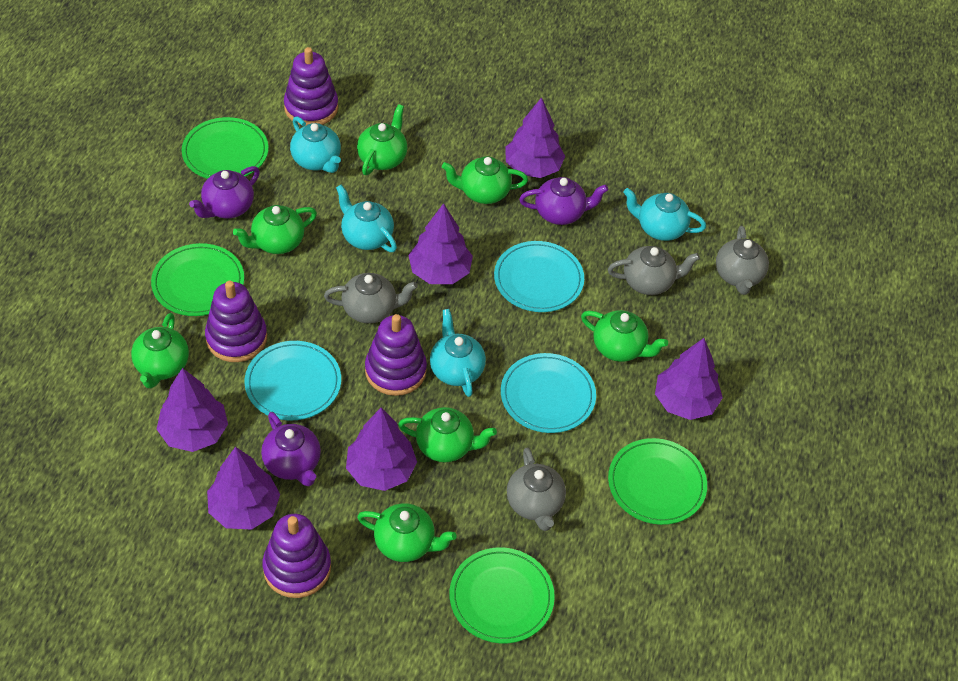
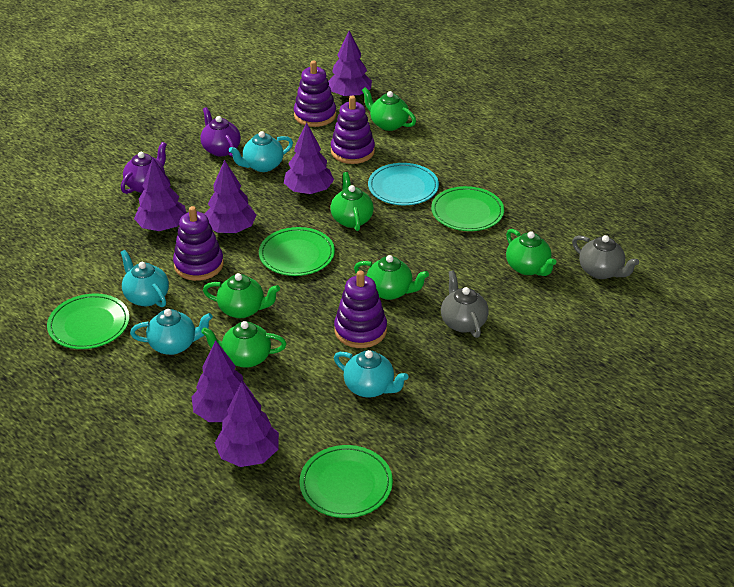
green teapot: [131,313,189,389] [233,205,317,254] [357,104,407,175] [357,503,457,562] [398,407,497,462] [442,156,528,204] [581,310,668,362] = 7 -> [201,321,287,368] [203,273,280,318] [330,172,374,231] [354,255,429,300] [362,87,416,131] [506,229,557,276] = 6
grey teapot: [324,273,418,324] [507,448,566,531] [608,246,700,295] [716,226,769,295] = 4 -> [441,270,489,338] [572,235,639,279] = 2
purple teapot: [189,166,260,218] [261,412,321,486] [519,177,609,225] = 3 -> [121,142,167,194] [200,107,241,157] = 2
turquoise plate: [244,341,341,420] [494,241,584,312] [501,353,596,433] = 3 -> [368,163,439,205] = 1

